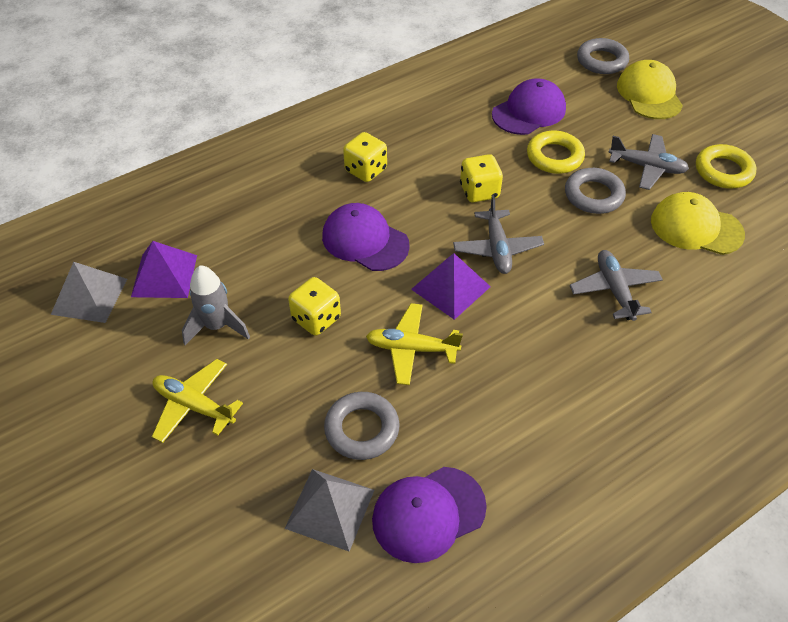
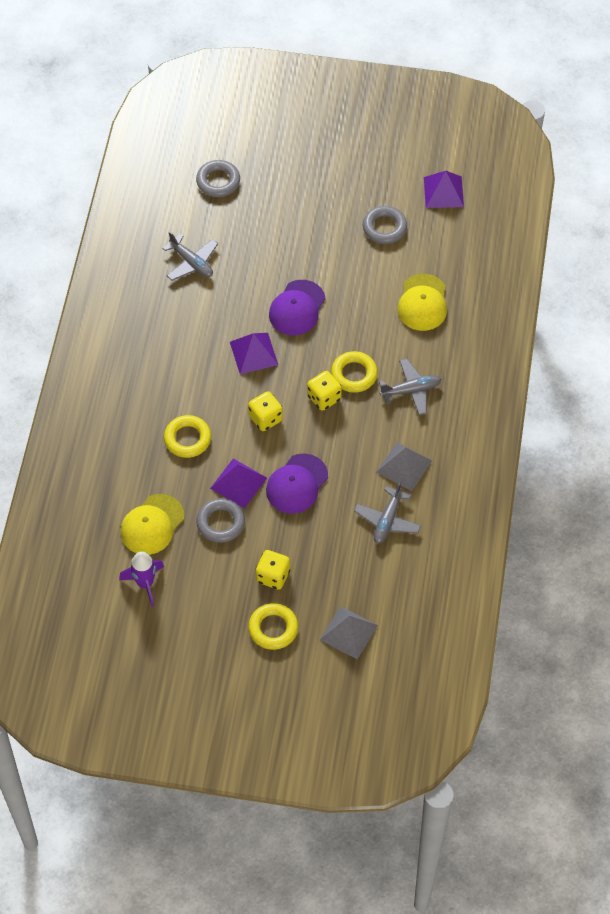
grey rocket: [182,266,250,345] = 1 -> none = 0
purple cap: [322,203,410,271] [372,467,487,563] [492,79,566,135] = 3 -> [266,454,328,514] [269,280,326,336] = 2
purple pyramid: [131,241,197,298] [411,253,491,320] = 2 -> [210,459,267,508] [230,333,278,374] [424,171,464,208] = 3
purple rocket: none = 0 -> [119,551,164,607] = 1
yellow plane: [152,359,243,443] [366,303,463,385] = 2 -> none = 0
yellow ring: [527,131,585,174] [696,144,756,189] = 2 -> [164,415,211,458] [248,603,298,650] [331,351,378,393] = 3

